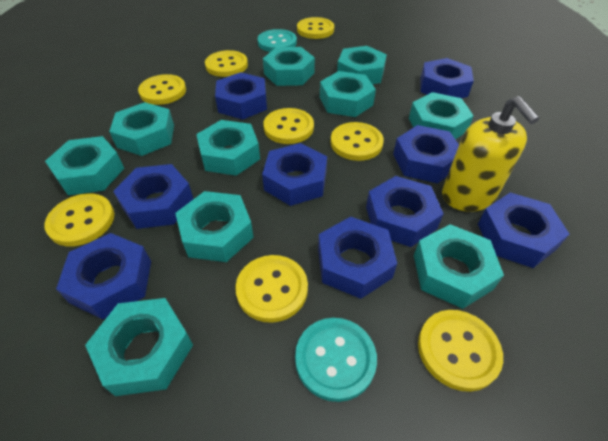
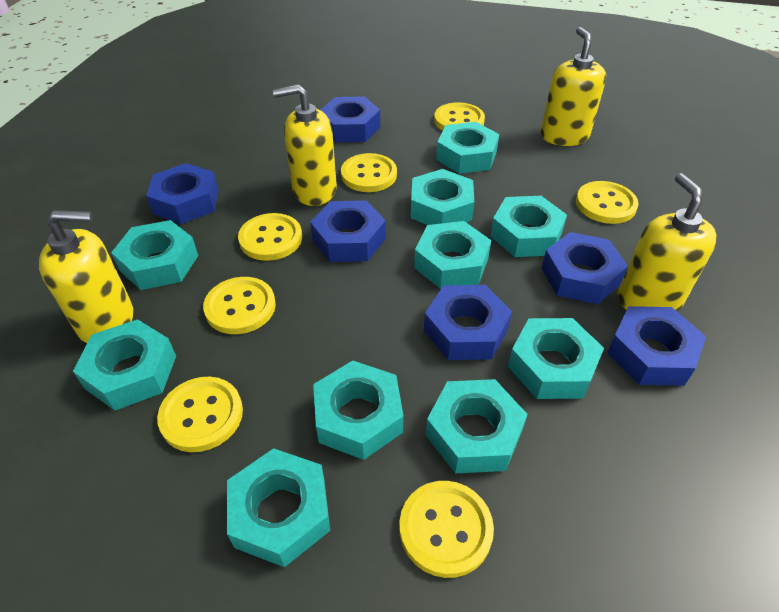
blue nut: [56,233,151,320] [113,164,193,229] [215,72,267,120] [262,143,327,206] [318,217,397,299] [366,176,444,247] [393,125,459,183] [420,58,474,98] [478,193,569,268] = 9 -> [146,163,219,224] [310,200,386,262] [321,96,380,142] [424,285,512,360] [541,232,628,304] [607,306,706,386] = 6
turquoise button: [257,29,297,52] [295,318,377,402] = 2 -> none = 0
yellow button: [44,194,114,246] [138,74,186,105] [205,50,248,77] [235,255,308,323] [263,108,314,144] [297,17,334,39] [330,122,384,161] [418,310,503,392] = 8 -> [157,377,243,452] [203,277,276,334] [238,213,302,261] [341,153,397,192] [399,481,494,578] [434,102,485,131] [576,181,639,224] = 7
yellow soap dispenser: [442,96,540,212] = 1 -> [39,210,133,343] [273,84,337,206] [541,27,606,146] [618,173,717,311] = 4

